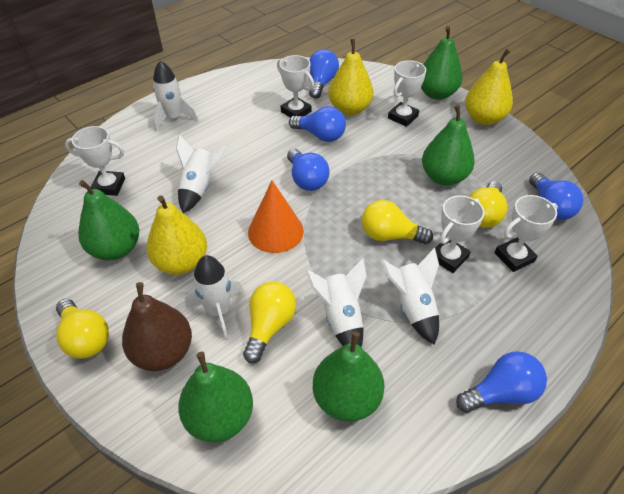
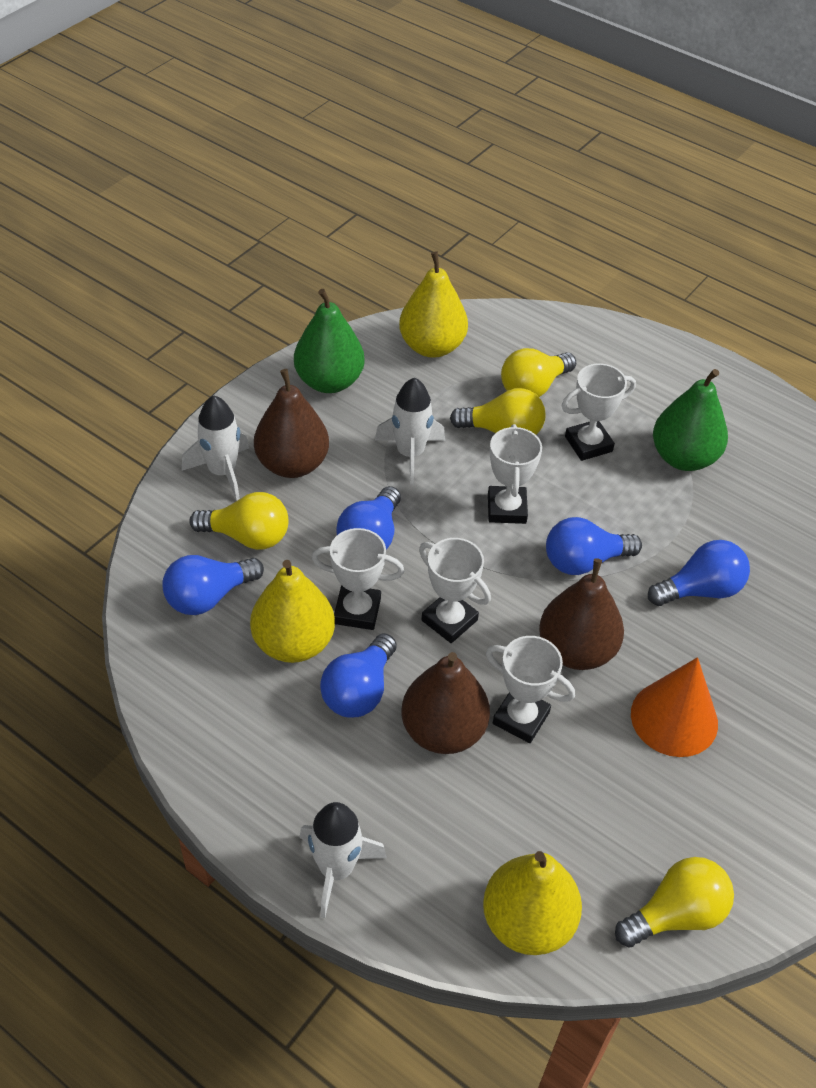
brown pear: [122,282,192,371] = 1 -> [254,369,329,478] [402,652,490,754] [539,558,624,670] = 3
green pear: [78,180,139,260] [178,352,253,442] [313,332,385,422] [421,26,463,100] [422,105,475,185] = 5 -> [294,289,365,393] [653,369,728,471] = 2
white rocket: [153,61,198,131] [176,134,228,213] [185,255,243,339] [305,258,367,347] [381,248,439,345] = 5 -> [182,395,249,501] [299,802,387,918] [375,378,445,484] = 3

